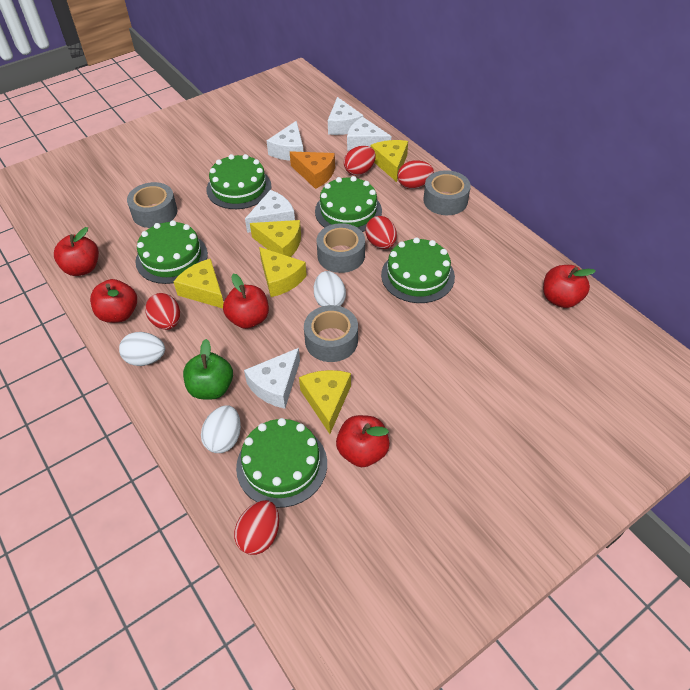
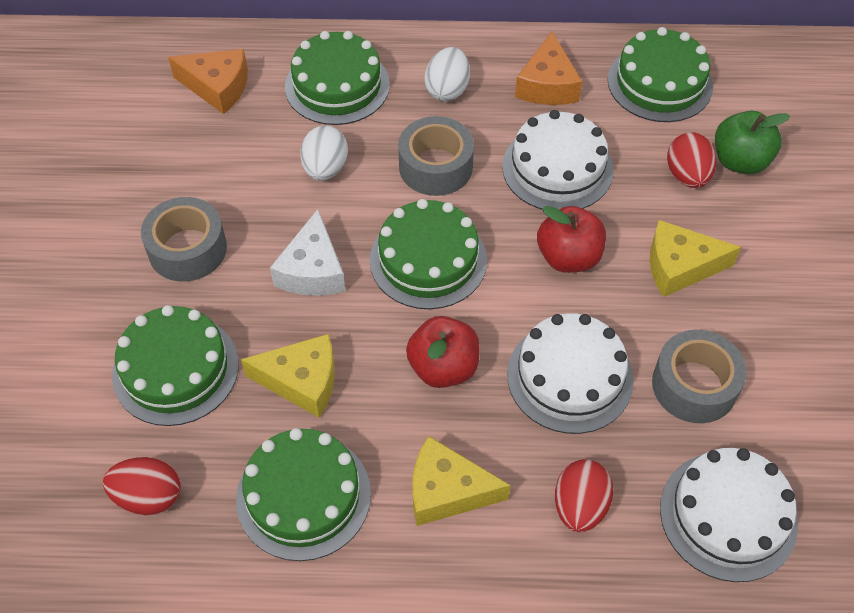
grey tape: [127,182,177,228] [304,305,358,362] [317,223,365,273] [423,170,471,215] = 4 -> [141,197,227,282] [398,116,474,196] [652,330,747,423] = 3
orange cheese: [290,151,335,189] = 1 -> [168,49,248,114] [515,31,582,105] = 2
red apple: [54,227,99,276] [90,279,137,323] [223,274,269,329] [336,415,390,467] [543,265,596,308] = 5 -> [406,316,480,388] [537,206,606,273] = 2
red egg: [145,293,180,330] [234,500,279,555] [344,146,376,176] [365,216,397,249] [398,160,434,189] = 5 -> [103,457,181,515] [555,459,613,532] [667,132,716,188] = 3
white cake: none = 0 -> [502,110,613,210] [507,313,634,434] [660,448,798,582] = 3
white cheese: [244,348,300,409] [245,190,295,233] [267,121,303,161] [328,97,363,135] [347,117,391,151] = 5 -> [270,209,345,296] = 1
white egg: [119,332,165,366] [201,405,241,453] [314,271,346,307] = 3 -> [300,125,348,181] [424,47,470,101] = 2
yellow cheese: [173,259,224,308] [250,220,301,257] [259,247,307,297] [299,370,351,434] [371,140,408,182] = 5 -> [241,334,335,418] [412,436,510,526] [650,220,741,297] = 3

